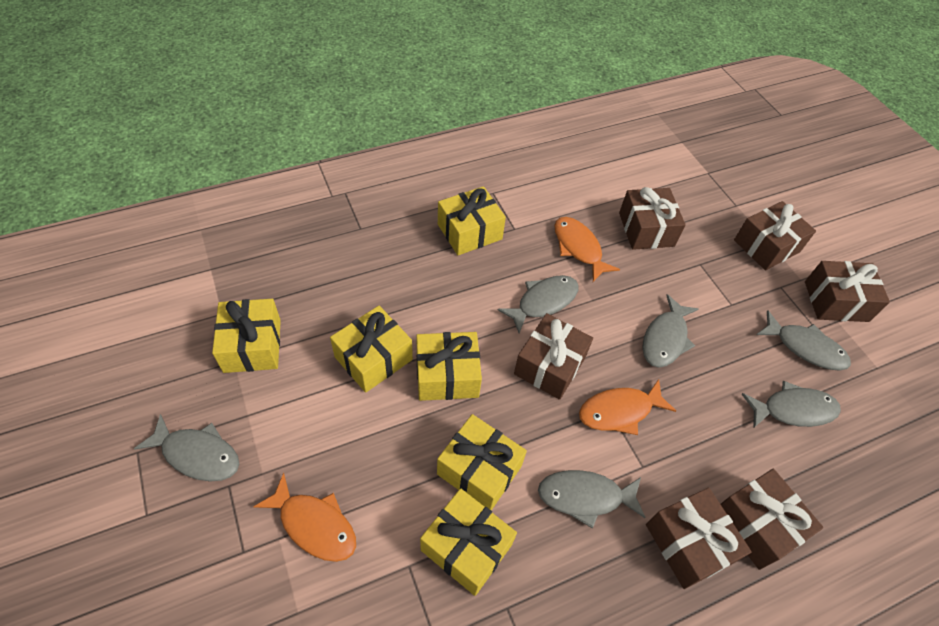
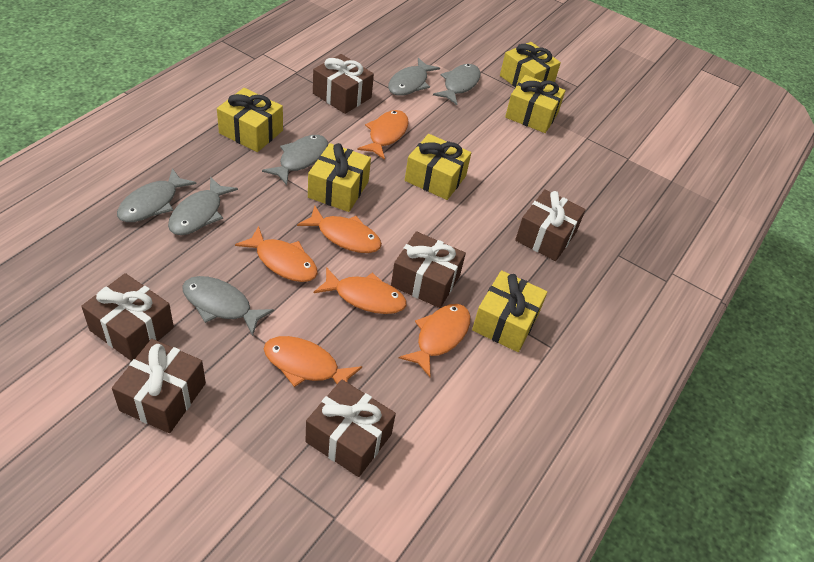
orange fish: [253,473,356,562] [554,217,620,282] [579,379,676,435] = 3 -> [235,226,318,282] [264,336,362,387] [297,205,382,253] [313,267,407,314] [357,110,409,160] [399,304,470,377] = 6

